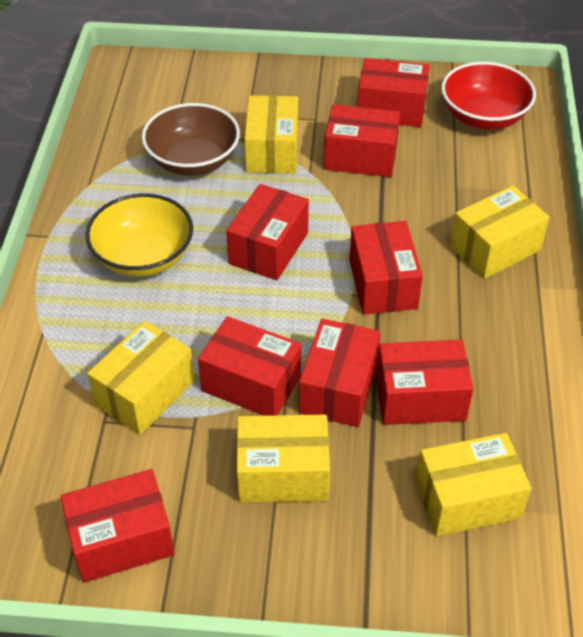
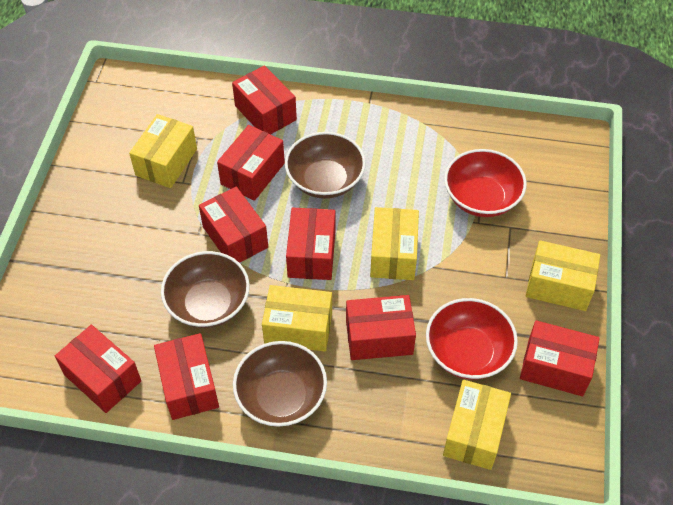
brown bowl: [142,103,240,175] = 1 -> [161,251,250,328] [233,341,327,427] [285,132,366,199] = 3
red bowl: [441,62,536,130] = 1 -> [426,298,518,380] [444,149,527,217] = 2
yellow bowl: [85,194,193,277] = 1 -> none = 0

